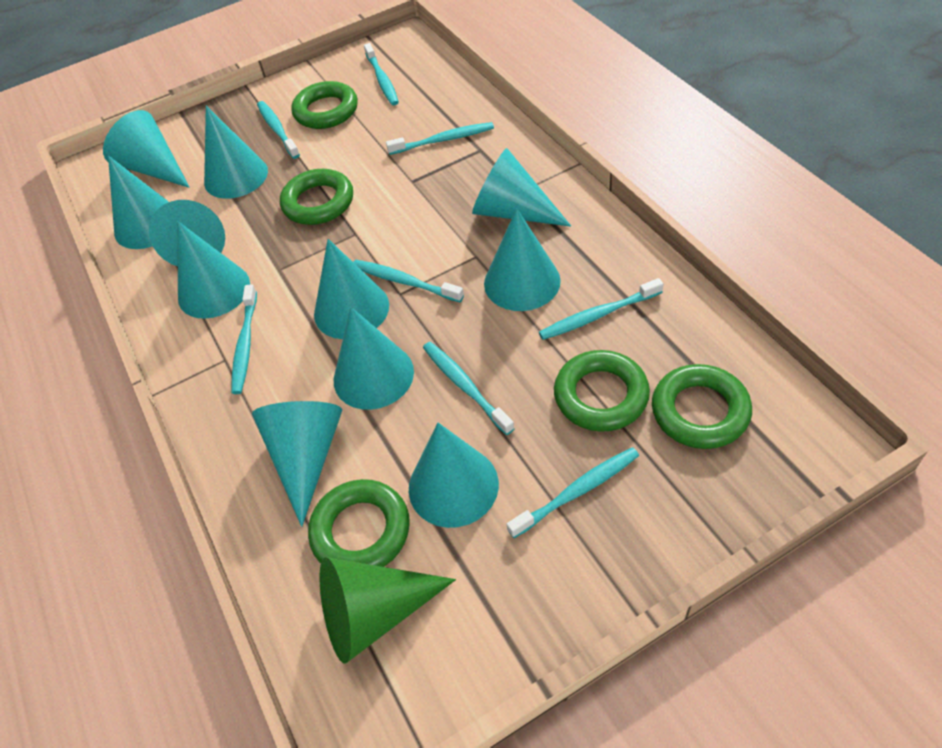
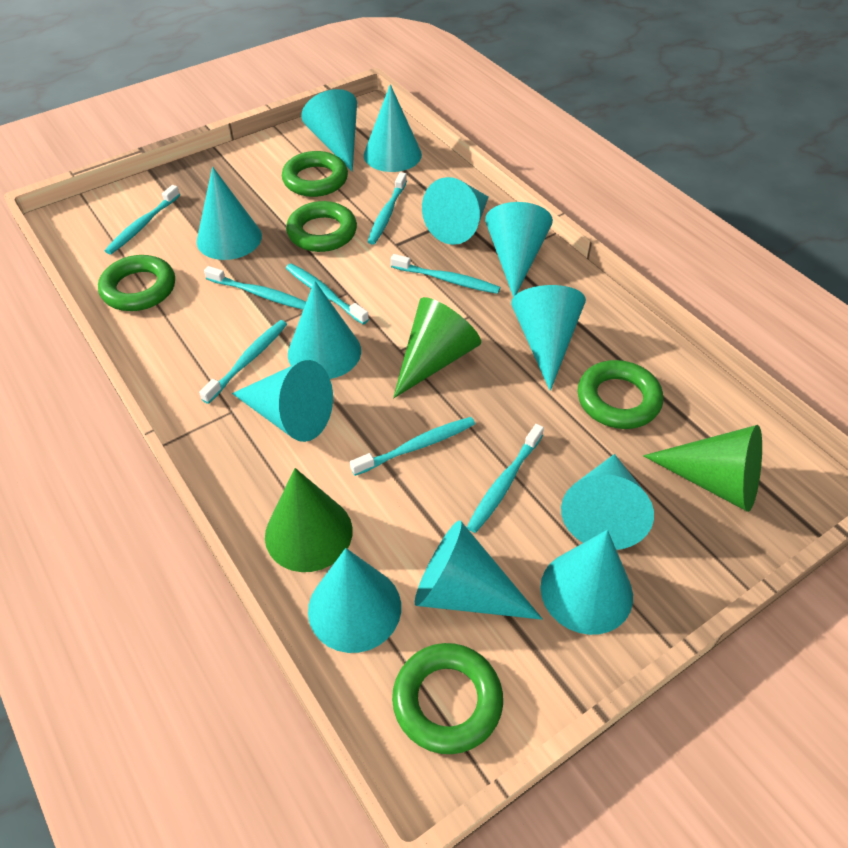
green cone: [319,557,456,663] = 1 -> [265,468,353,572] [393,297,481,398] [643,425,762,512] = 3
turquoise cone: [103,110,190,188] [108,156,169,249] [149,200,225,267] [177,221,250,319] [204,106,268,199] [252,401,342,527] [314,239,389,339] [334,307,414,410] [409,423,499,528] [472,148,571,227] [484,208,561,311] = 11 -> [197,167,262,260] [232,360,333,442] [288,281,361,379] [301,89,357,172] [308,548,401,653] [364,84,422,172] [415,520,543,620] [422,177,489,245] [485,202,553,297] [511,285,586,391] [540,530,633,635] [561,454,654,550] = 12

